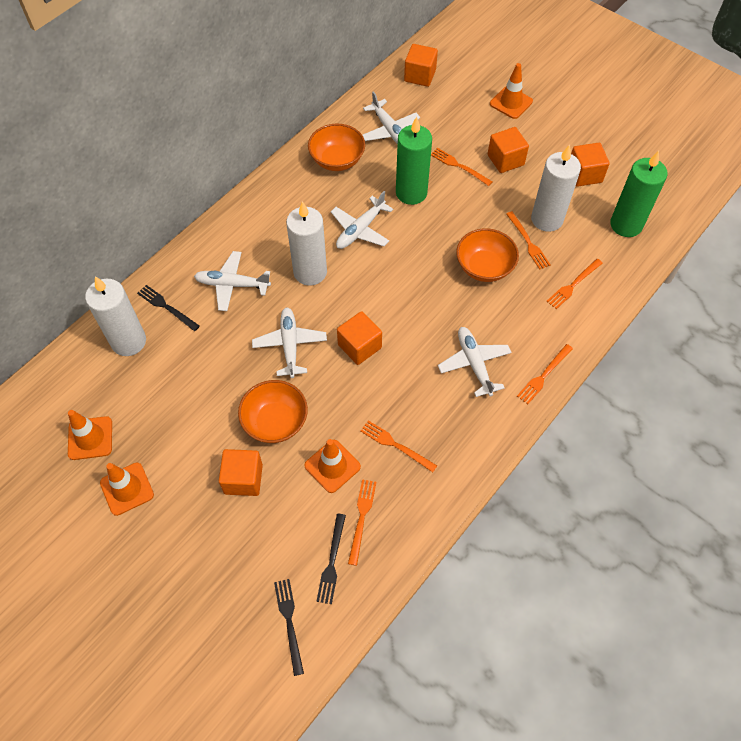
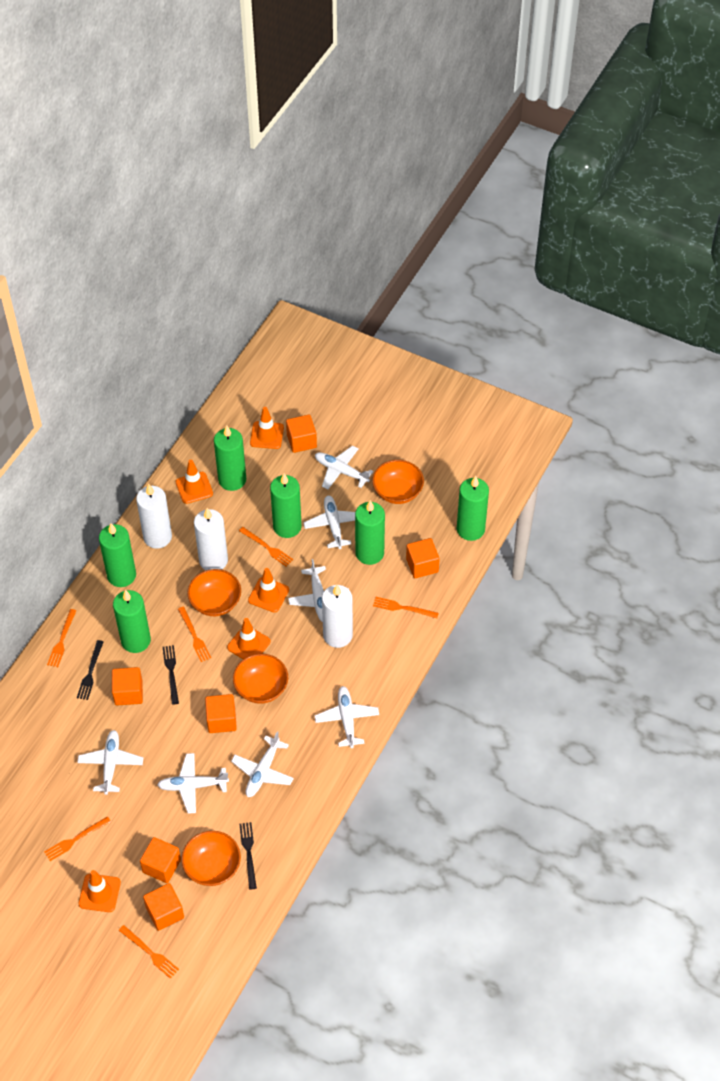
green candle: [396,116,432,205] [610,151,668,237] = 2 -> [99,523,136,587] [113,590,151,653] [214,425,246,491] [270,473,302,538] [355,500,385,565] [457,476,489,541] = 6
orange bowl: [238,380,308,443] [308,124,365,171] [456,228,519,282] = 3 -> [182,831,241,886] [187,569,241,616] [233,654,288,704] [372,460,424,504] = 4
orange cube: [219,449,263,496] [337,311,382,365] [404,44,438,87] [488,127,529,173] [571,143,610,187] = 5 -> [112,667,143,706] [140,837,181,883] [143,883,184,931] [205,694,237,733] [286,414,317,453] [406,538,440,578] = 6
orange traffic cone: [68,410,112,460] [100,463,154,516] [304,439,361,493] [490,63,533,119] = 4 -> [78,870,121,912] [175,460,213,504] [227,618,271,659] [248,568,289,613] [250,407,284,449] = 5
white plane: [194,251,271,311] [252,307,327,378] [331,191,393,249] [362,91,420,144] [438,327,512,397] = 5 -> [77,730,143,795] [157,753,229,814] [231,731,294,797] [288,559,349,622] [303,496,355,549] [315,446,373,489] [315,686,379,748] = 7

